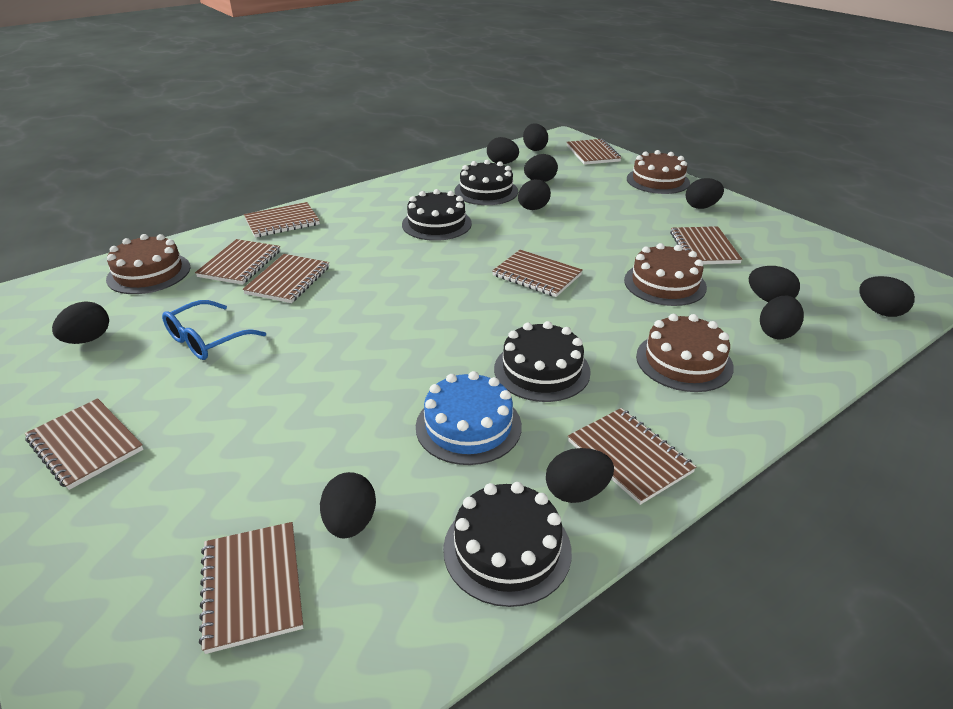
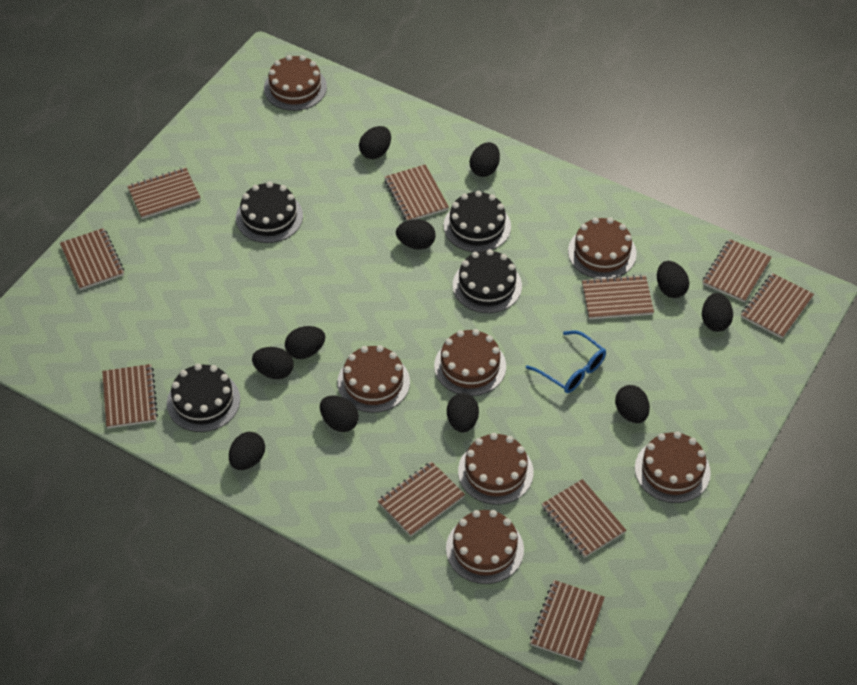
blue cake: [416,371,522,465] = 1 -> none = 0
brown cake: [106,234,190,294] [624,243,707,306] [627,150,690,194] [636,314,734,392] = 4 -> [264,55,327,111] [337,345,410,413] [434,329,506,396] [446,510,524,584] [458,433,534,504] [568,217,637,279] [635,431,711,503] = 7
brown notebook: [25,398,144,490] [195,239,280,285] [199,522,303,654] [242,254,329,303] [244,202,320,237] [492,250,583,297] [567,139,621,165] [568,408,696,505] [670,226,742,265] = 9 -> [60,228,124,290] [102,364,158,428] [127,167,201,219] [378,461,465,537] [385,164,449,221] [530,580,605,662] [542,479,626,558] [582,275,654,319] [703,239,772,303] [741,273,814,339] = 10

